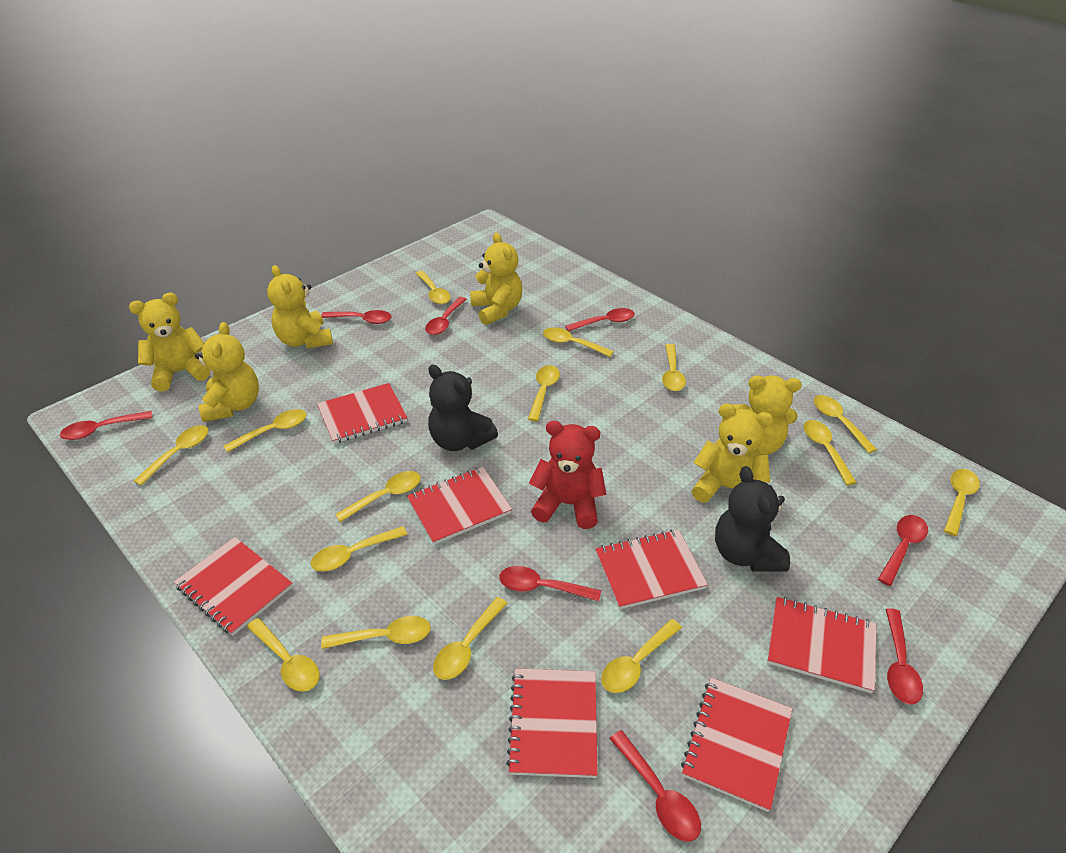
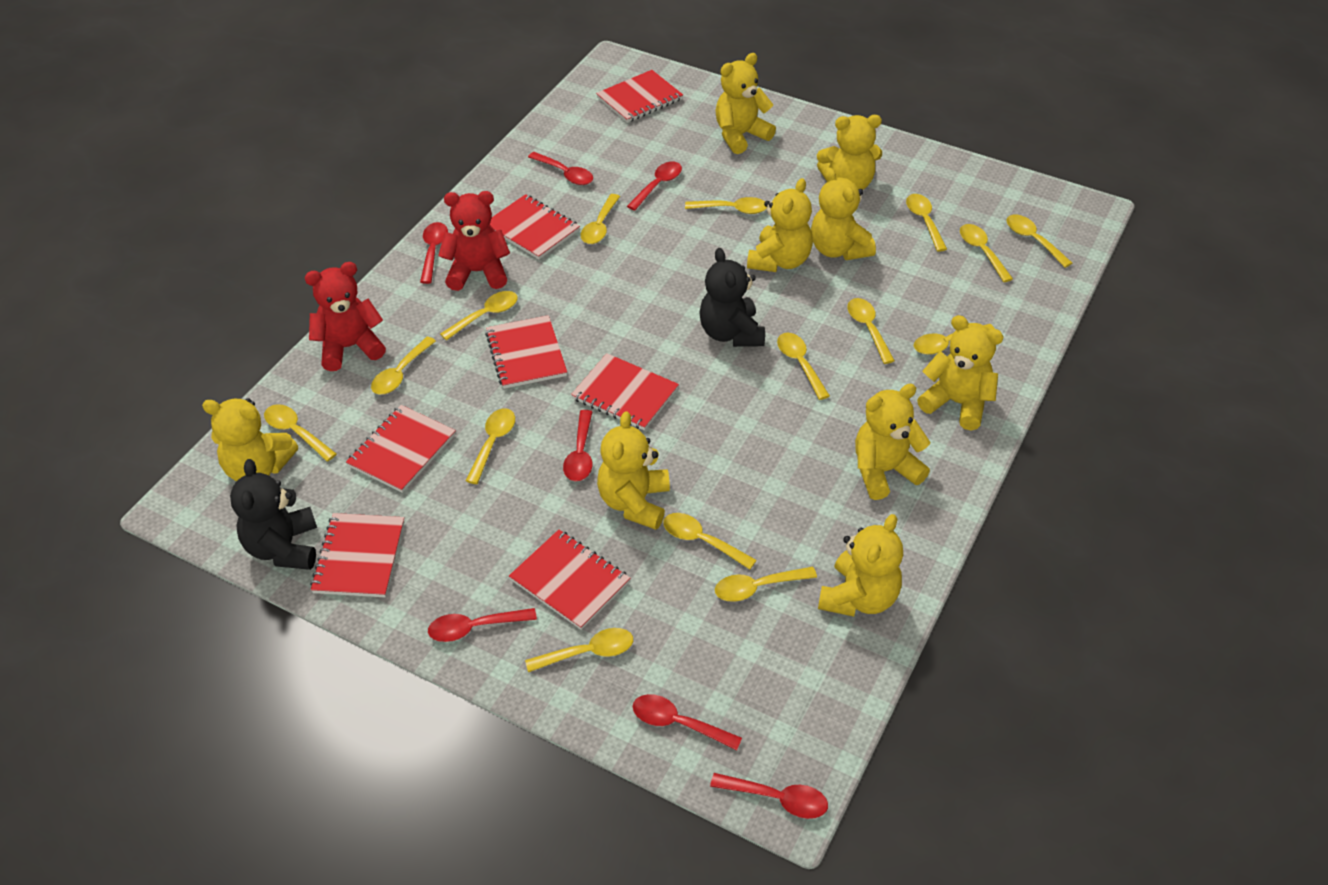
red spoon: [60,411,153,440] [321,310,392,324] [425,297,467,335] [499,566,601,601] [565,308,635,332] [609,730,701,842] [878,515,928,586] [886,608,923,704] = 8 -> [420,222,448,284] [428,608,537,642] [528,152,593,185] [563,410,592,481] [627,162,682,211] [633,694,742,751] [710,773,828,819] = 7
red teddy bear: [529,421,606,529] = 1 -> [305,262,386,371] [438,191,510,291] = 2
yellow teddy bear: [129,293,210,392] [195,322,259,422] [267,265,333,349] [470,233,522,325] [692,404,773,503] [733,376,802,455] = 6 -> [202,398,298,481] [597,411,670,530] [715,53,776,154] [747,178,813,272] [811,167,876,260] [817,115,882,190] [818,514,903,617] [855,384,930,500] [917,315,1004,431] = 9

